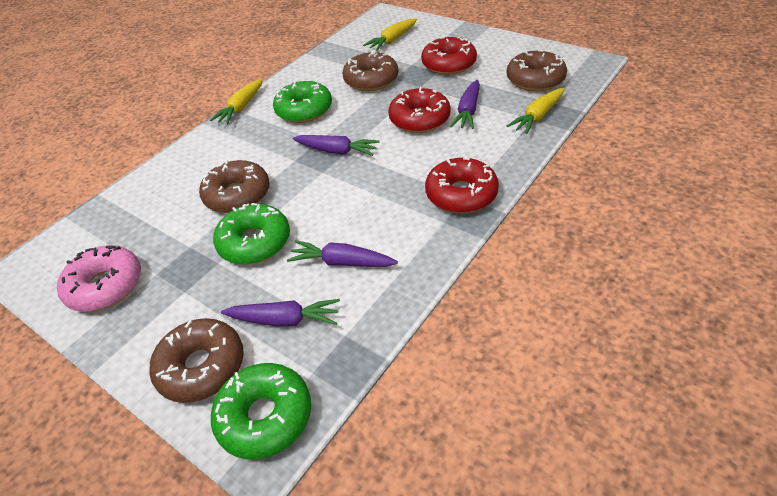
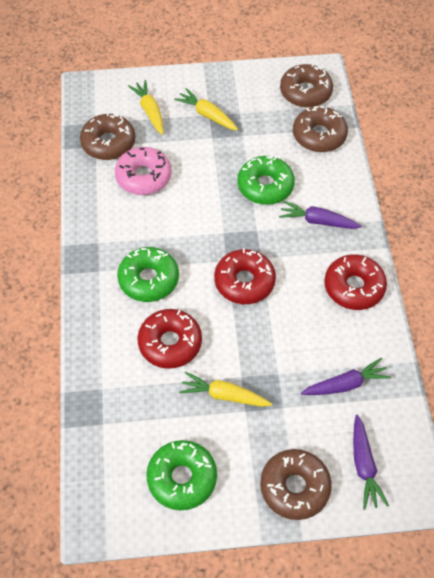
purple carrot: [221,299,340,327] [287,240,398,267] [293,135,380,156] [450,80,480,129] = 4 -> [279,201,362,229] [301,358,391,395] [353,415,389,510] = 3

